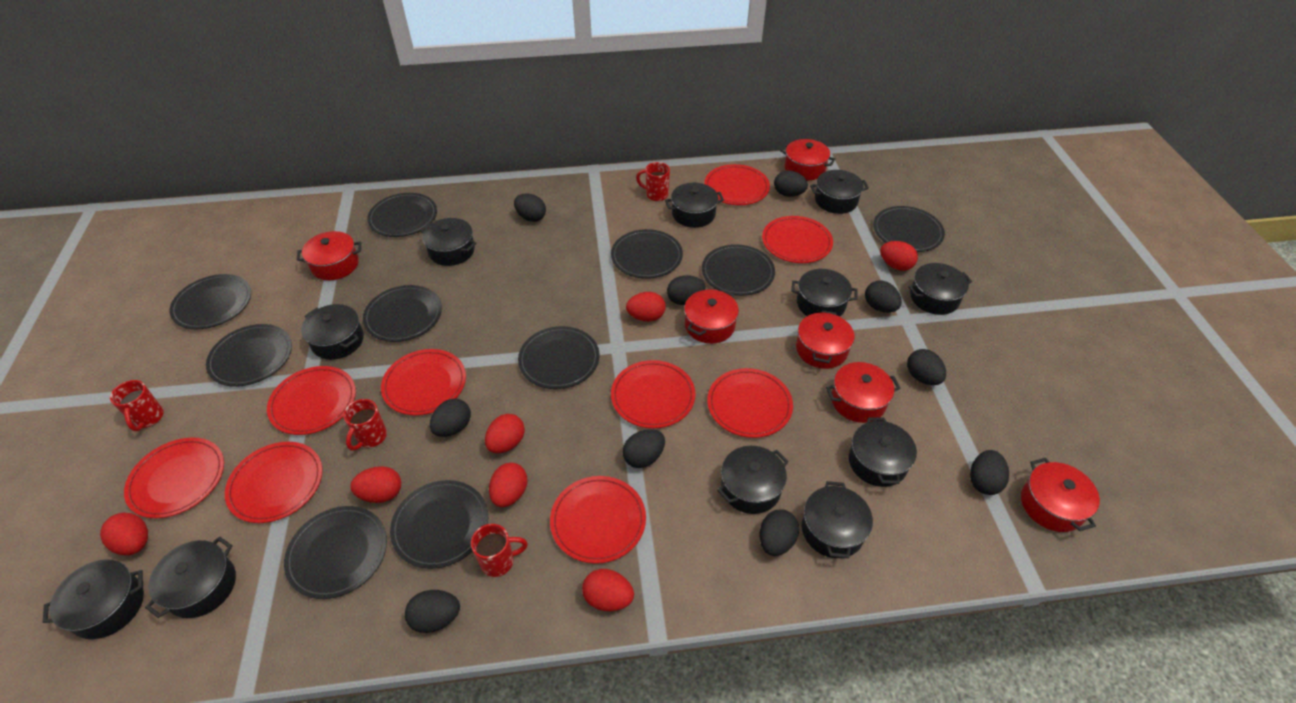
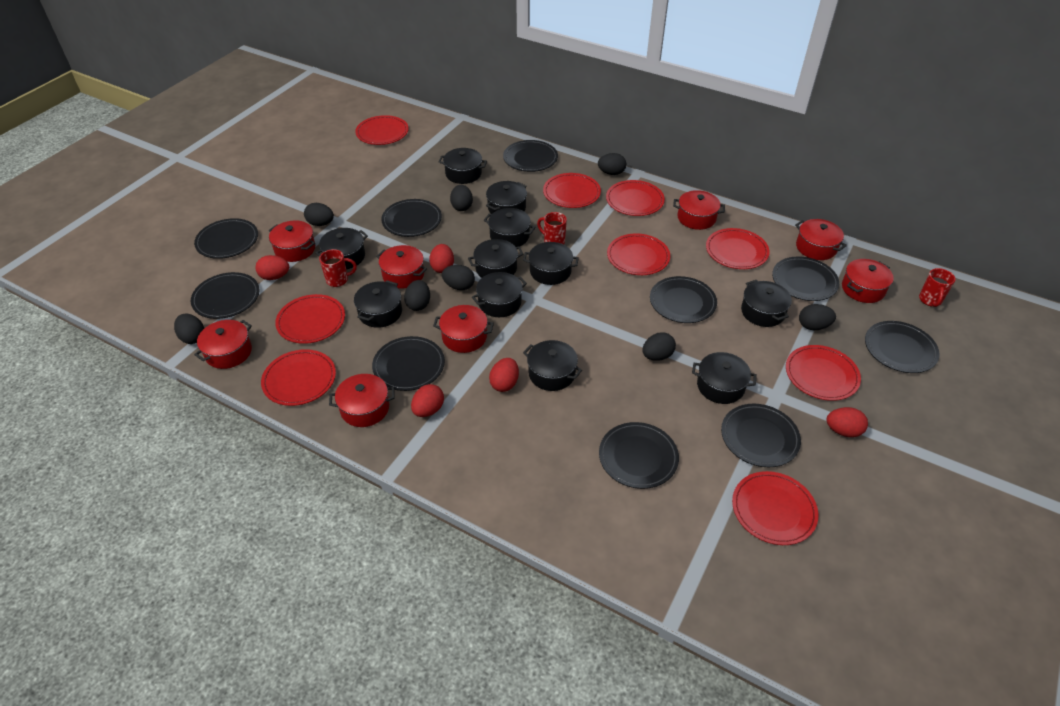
black egg: [405,590,460,633] [430,399,471,437] [514,193,546,222] [623,429,665,468] [667,275,706,305] [760,509,799,556] [774,170,808,197] [865,281,902,313] [907,349,946,385] [970,450,1009,495] = 10 -> [174,314,204,344] [304,203,334,226] [404,280,430,311] [442,265,475,290] [450,185,473,211] [598,153,626,175] [642,332,676,361] [799,304,836,330] = 8
red egg: [100,513,148,555] [350,466,401,503] [485,414,525,453] [489,463,528,507] [582,569,634,611] [626,292,666,321] [880,241,918,271] = 7 -> [255,255,289,280] [411,384,444,417] [429,244,454,273] [489,358,519,392] [826,407,868,437] = 5
red mug: [110,380,164,431] [343,399,387,451] [471,524,528,577] [636,162,670,201] = 4 -> [319,249,357,287] [537,212,567,245] [919,268,955,307] = 3
red pot: [297,231,361,280] [684,289,739,344] [780,139,835,180] [796,310,855,369] [826,362,900,423] [1021,458,1100,532] = 6 -> [194,320,252,369] [269,220,315,262] [329,374,395,427] [376,245,427,289] [433,305,494,353] [673,190,725,230] [795,219,847,260] [842,259,894,303] = 8

